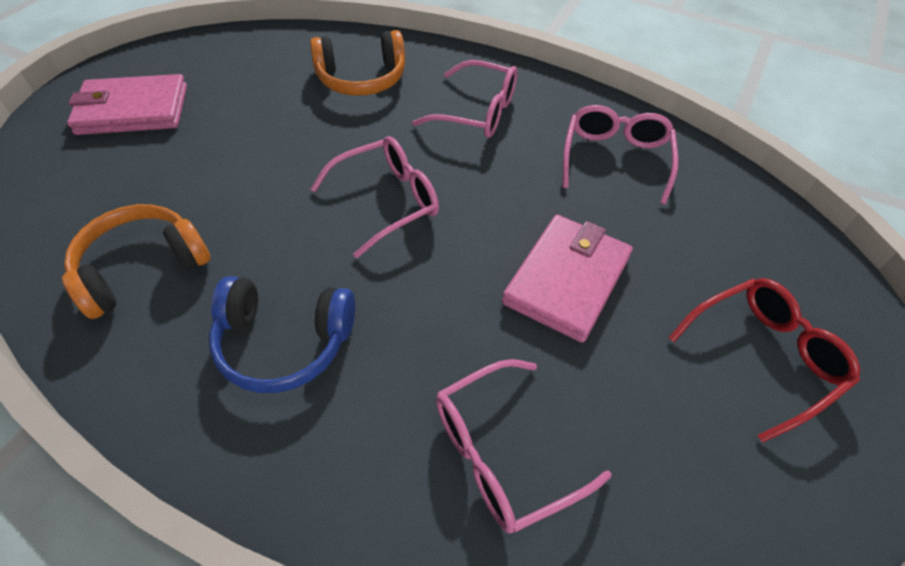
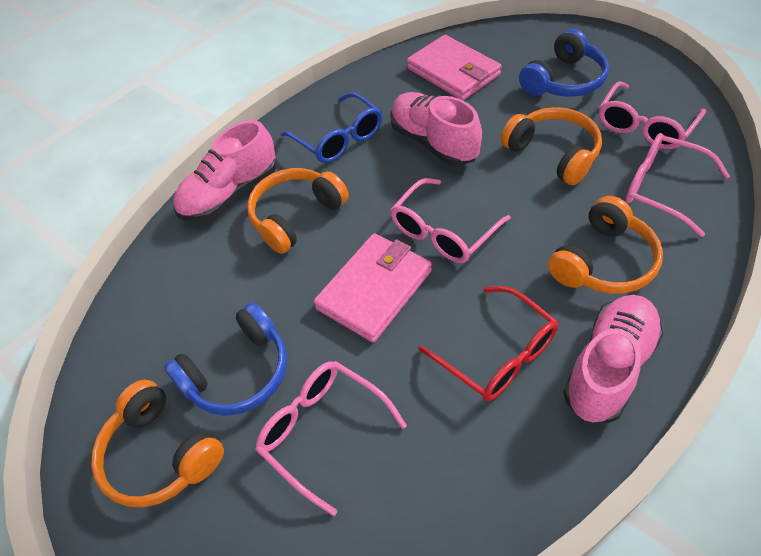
blue glasses: none = 0 -> [281,92,382,163] = 1
blue headphones: [209,276,355,393] = 1 -> [164,302,287,416] [519,29,609,97] = 2
orange headphones: [62,204,211,319] [310,30,405,96] = 2 -> [91,380,224,507] [247,168,349,254] [501,107,602,185] [548,196,663,294] = 4
pink shoe: none = 0 -> [173,120,277,222] [390,92,482,166] [563,295,663,423] = 3

